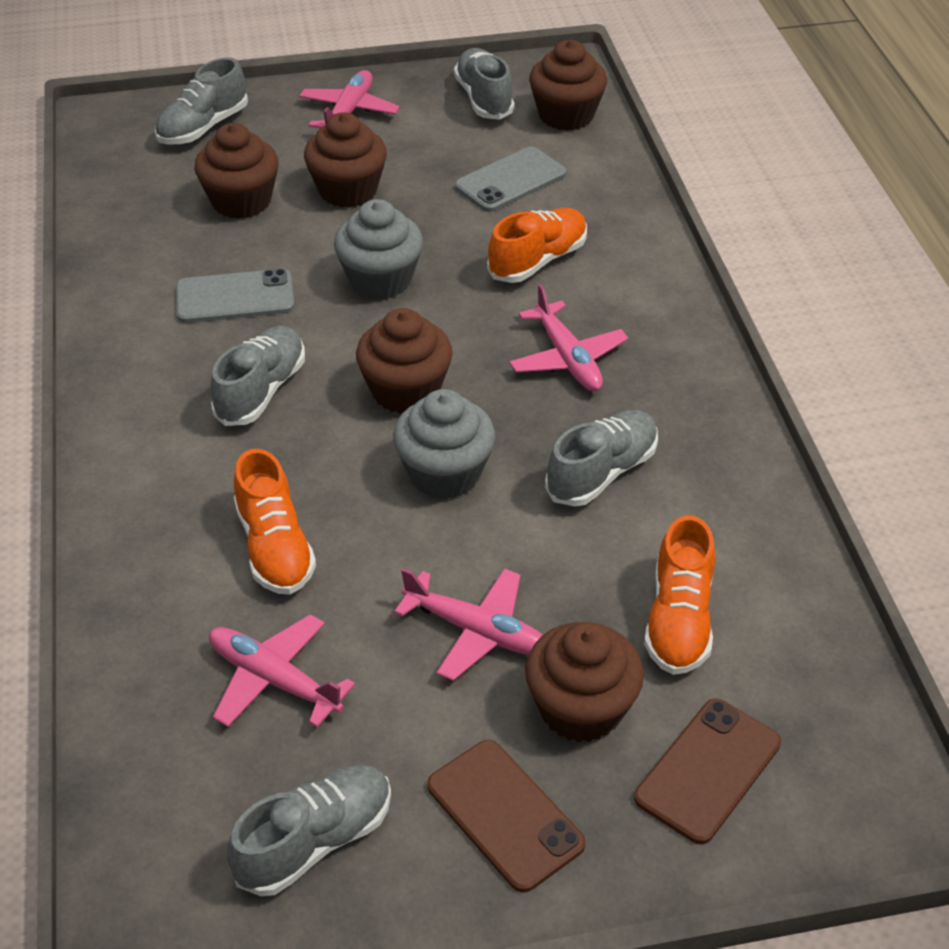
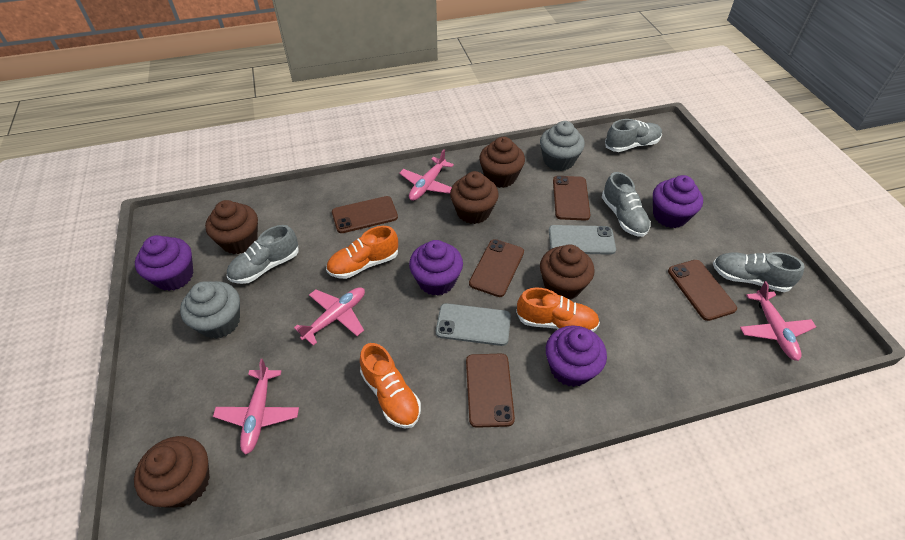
brown phone: [427,740,586,893] [634,698,781,845] = 2 -> [332,196,398,233] [466,354,515,428] [469,239,524,297] [553,176,590,221] [668,260,737,321] = 5
grey shoe: [155,58,248,144] [211,326,305,426] [227,765,391,896] [454,48,515,120] [545,410,658,506] = 5 -> [227,225,299,284] [602,172,651,237] [605,119,662,152] [713,252,805,292] = 4
purple cupcake: none = 0 -> [135,235,193,291] [409,240,463,296] [546,325,607,387] [653,175,703,228] = 4

